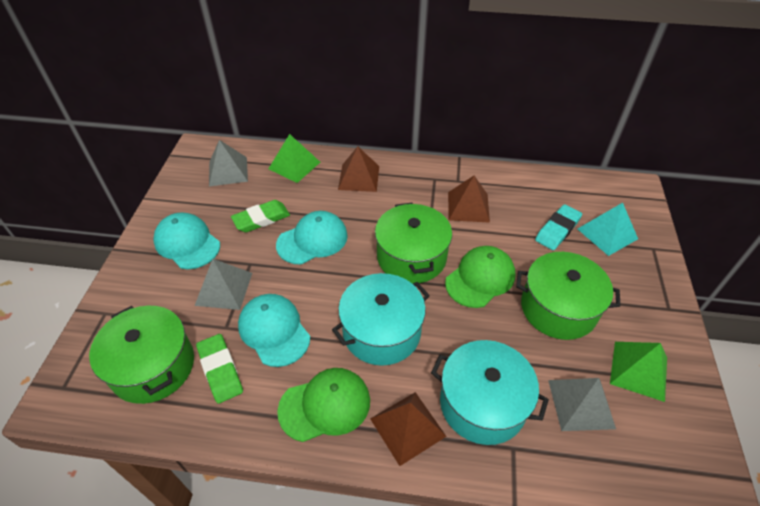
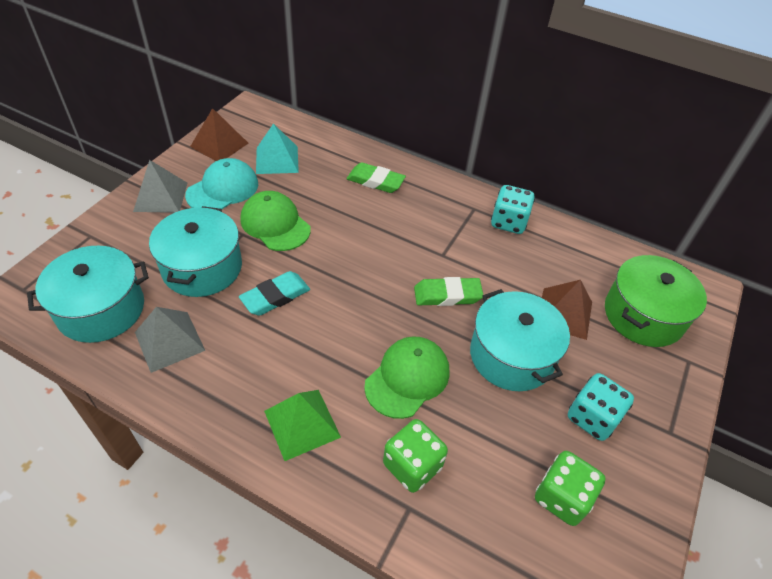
brown pyramid: [338,146,379,192] [370,392,447,466] [448,176,490,223] = 3 -> [190,108,248,161] [542,280,592,340] = 2
green dice: none = 0 -> [383,419,448,493] [535,451,606,526] = 2
green pot: [89,306,194,404] [375,203,452,284] [516,252,621,340] = 3 -> [605,255,707,347] = 1
green pyramid: [269,134,320,183] [610,342,667,402] = 2 -> [264,390,341,461] = 1
grey pyramid: [195,259,252,310] [209,140,248,186] [548,378,616,431] = 3 -> [133,160,187,213] [135,307,205,373] = 2
turquoise cap: [153,212,220,269] [238,294,310,367] [276,211,348,264] = 3 -> [185,158,258,209] = 1
turquoise dice: none = 0 -> [491,185,535,234] [568,373,634,441] = 2
turquoise pot: [332,273,430,366] [431,340,549,445] = 2 -> [27,246,149,343] [149,206,242,297] [470,289,570,391] = 3

